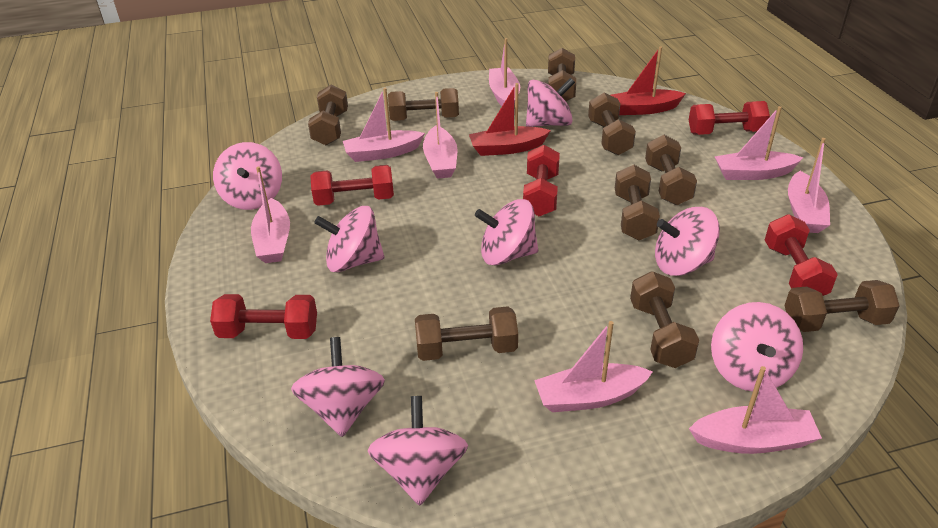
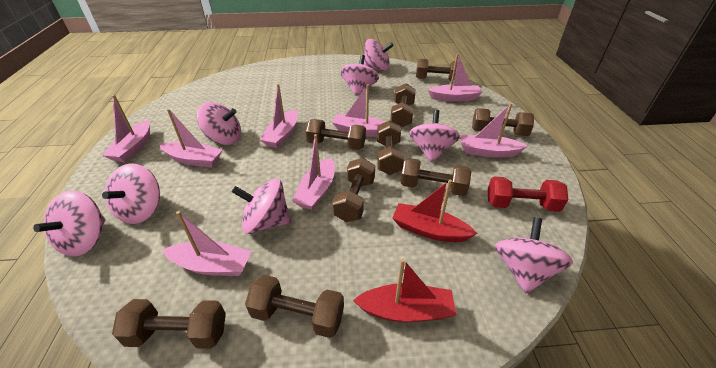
red dumbbell: [210,294,317,339] [310,165,394,206] [523,145,560,217] [689,101,770,135] [765,214,838,296] = 5 -> [488,177,568,212] = 1

